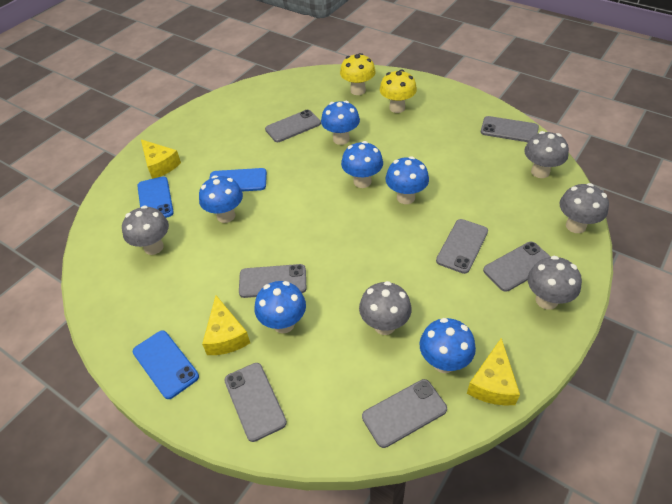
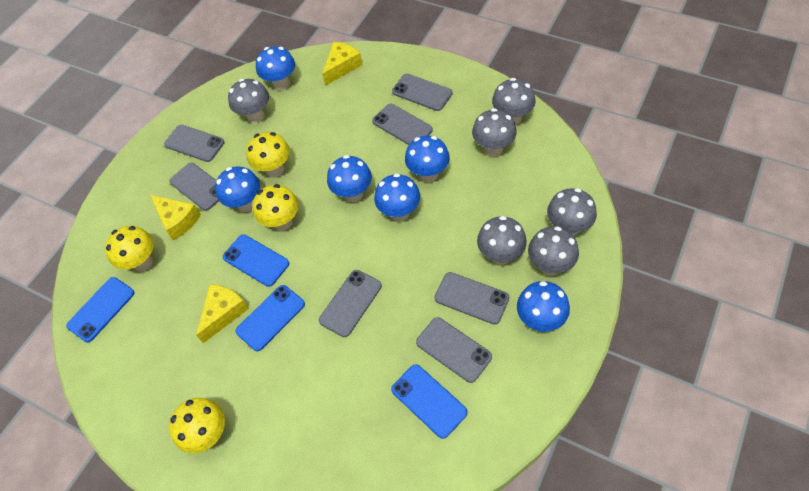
blue phone: [133,330,199,399] [137,176,174,218] [209,168,267,191] = 3 -> [66,277,135,342] [223,234,289,287] [235,285,305,351] [391,364,468,439] = 4
grey mushroom: [122,206,169,255] [359,281,412,335] [524,131,569,178] [528,256,582,310] [559,183,609,233] = 5 -> [228,79,269,123] [472,108,517,156] [477,216,527,265] [492,78,536,125] [528,226,579,276] [547,188,597,236] = 6
yellow mushroom: [340,53,375,95] [380,70,417,113] = 2 -> [105,226,154,272] [169,398,225,454] [246,132,290,177] [253,184,299,231] = 4

